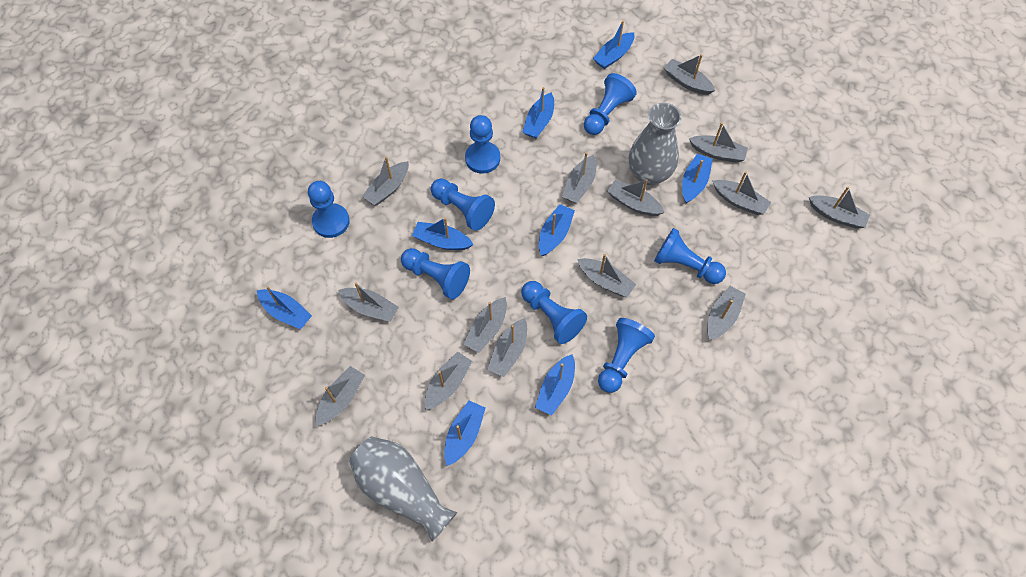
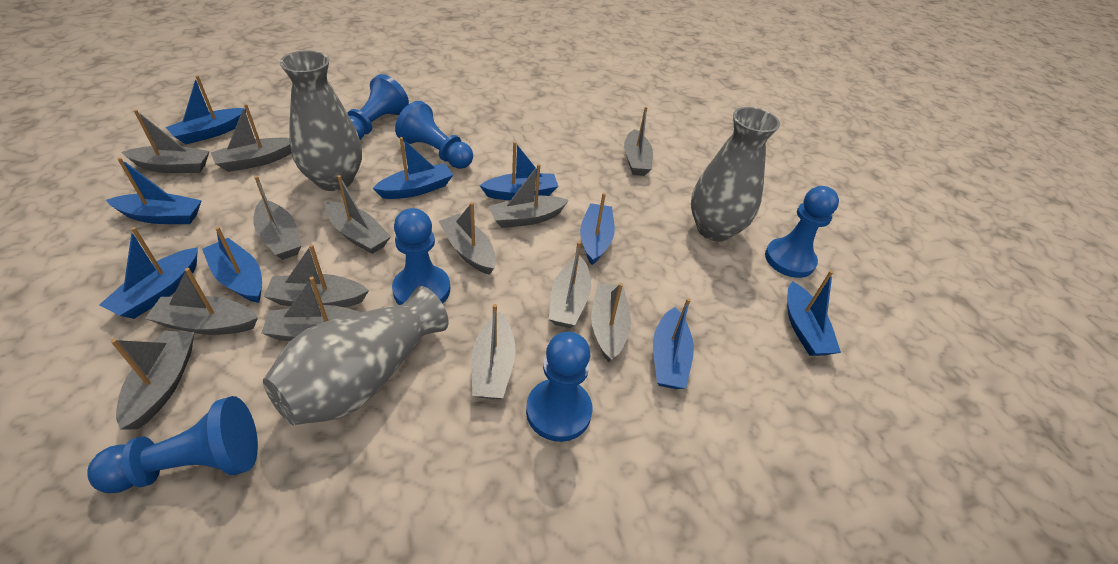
blue boat: [257,286,312,329] [412,217,474,250] [444,401,485,466] [523,87,554,138] [535,354,575,416] [539,204,575,256] [593,21,634,69] [682,153,713,203] = 8 -> [99,227,198,319] [106,158,202,224] [166,75,246,144] [202,227,262,303] [373,137,453,199] [479,141,559,200] [580,193,615,265] [653,298,694,389] [787,270,841,356] = 9
blue pawn: [308,181,350,238] [401,248,470,300] [431,178,495,231] [465,115,500,174] [521,281,587,344] [584,73,637,135] [598,318,655,393] [654,228,726,284] = 8 -> [87,396,258,493] [347,74,409,140] [392,208,450,305] [395,101,473,169] [526,332,592,442] [765,186,839,278] = 6
grey vase: [349,436,457,541] [629,103,681,185] = 2 -> [263,286,448,425] [279,50,362,191] [691,107,780,242] = 3

